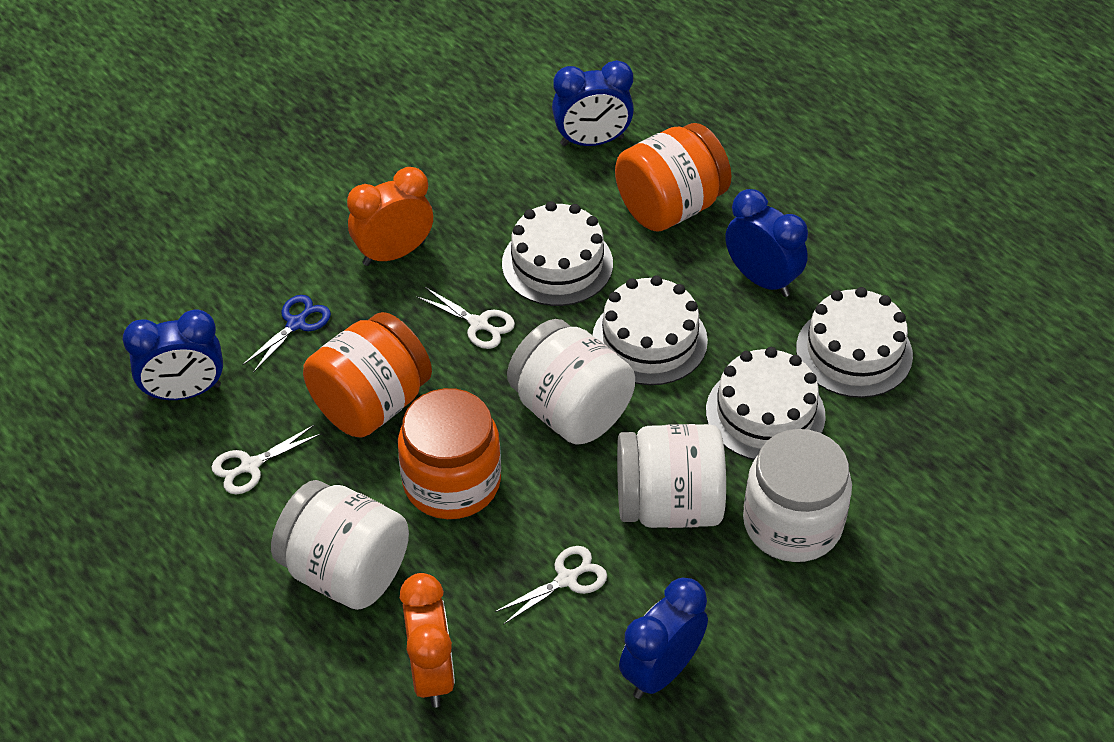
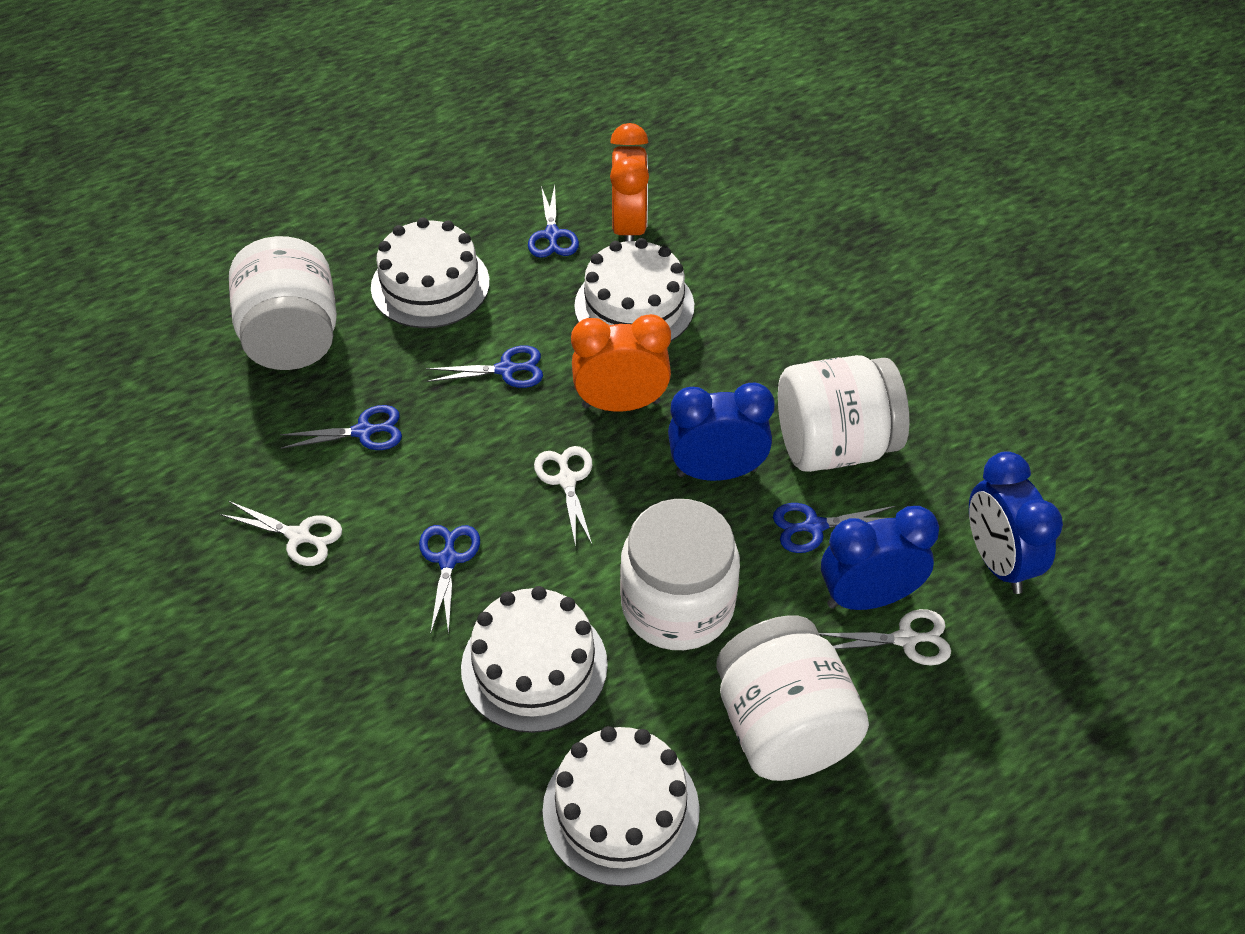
blue clock: [123,309,223,400] [552,60,634,146] [619,578,708,699] [725,189,808,297] = 4 -> [668,382,775,481] [821,506,939,610] [969,451,1063,594] = 3
blue scissors: [242,295,331,373] = 1 -> [280,405,402,450] [419,525,480,635] [426,345,543,388] [528,185,579,258] [773,503,896,553] = 5
orange jar: [303,312,432,438] [398,388,501,519] [615,123,731,231] = 3 -> none = 0

